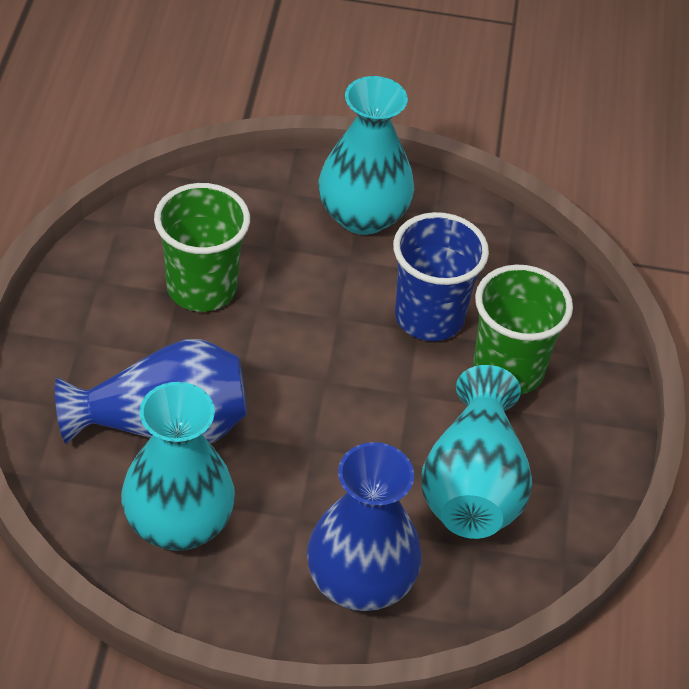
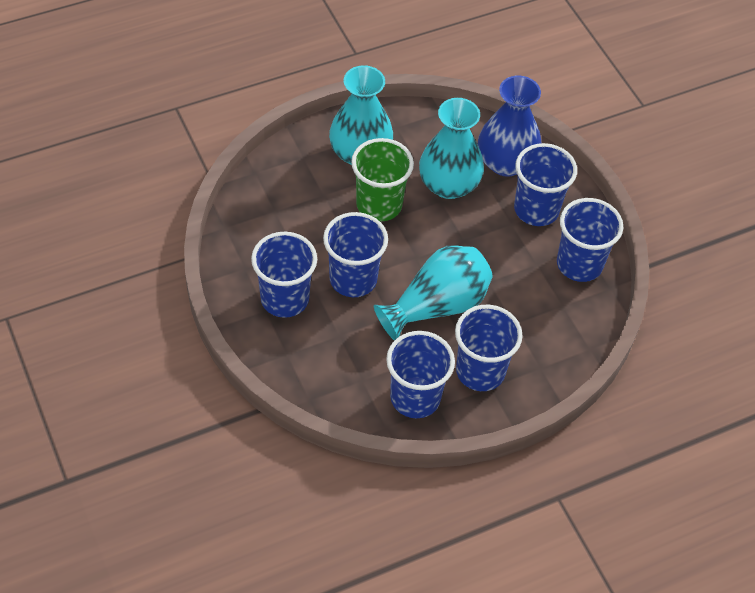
blue cup: [393,212,489,341] = 1 -> [251,232,317,318] [323,212,388,297] [386,331,455,418] [455,305,523,391] [514,143,577,226] [557,198,623,282] = 6
blue vase: [55,339,247,444] [307,442,422,611] = 2 -> [478,75,541,177] = 1
green cup: [154,183,250,312] [473,265,573,395] = 2 -> [351,138,414,222] = 1

